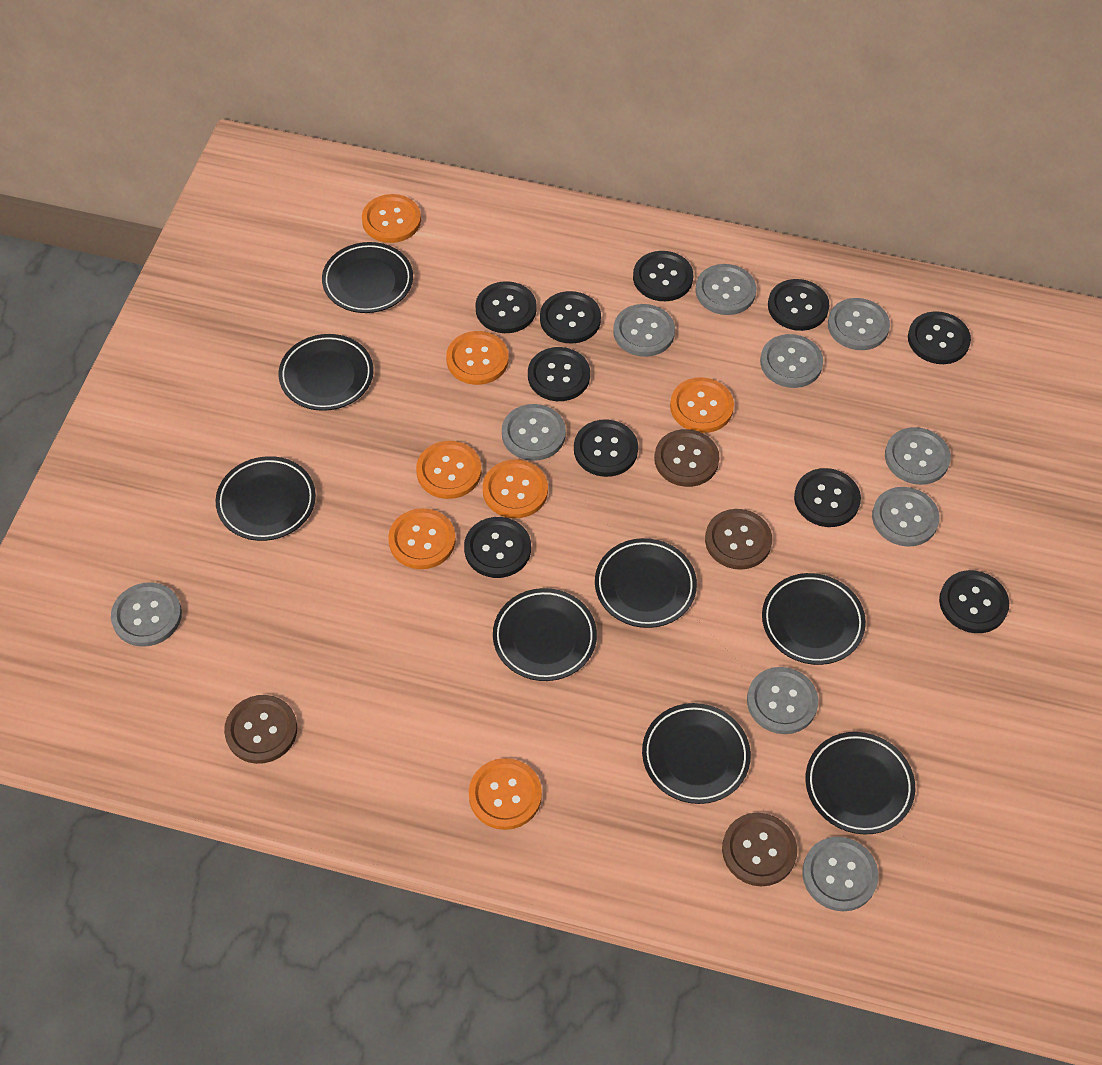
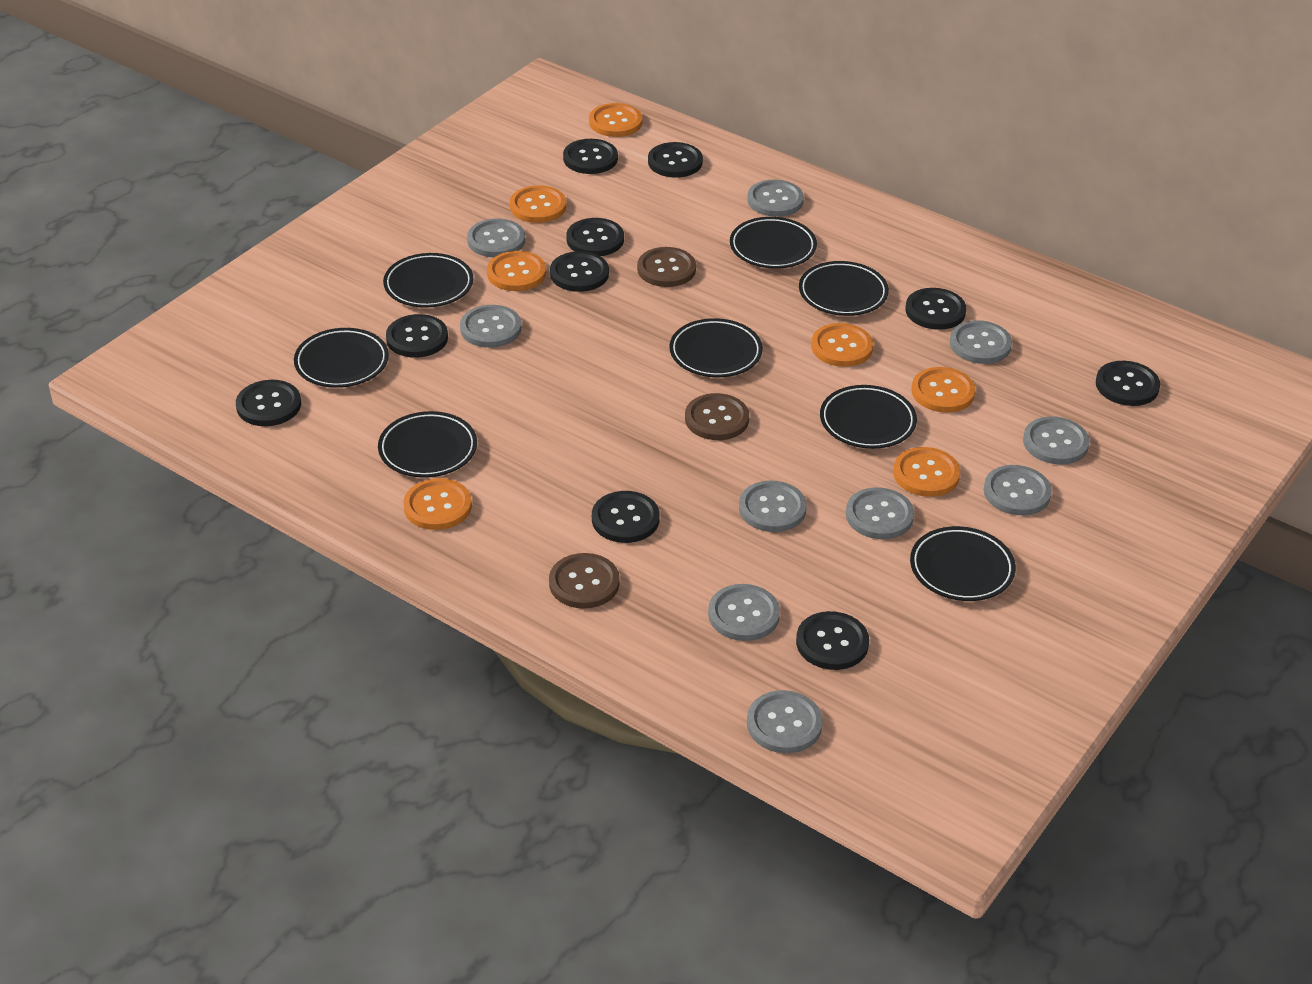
brown button: [224,695,297,764] [654,429,720,487] [705,509,772,570] [722,813,797,886] = 4 -> [549,553,619,609] [637,247,696,287] [685,393,749,440] = 3

